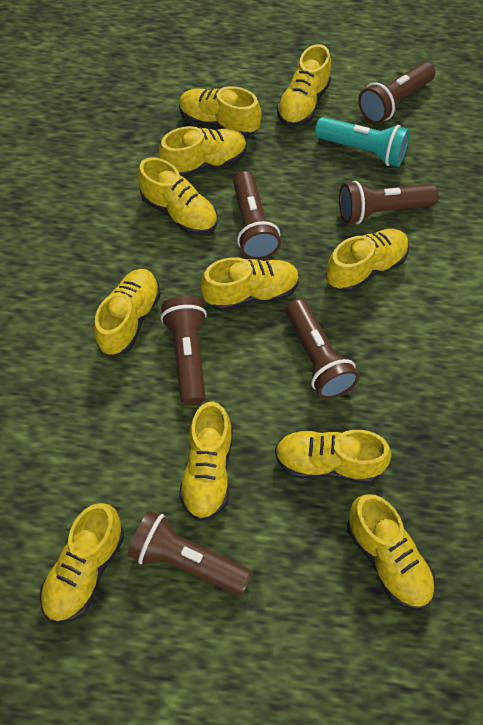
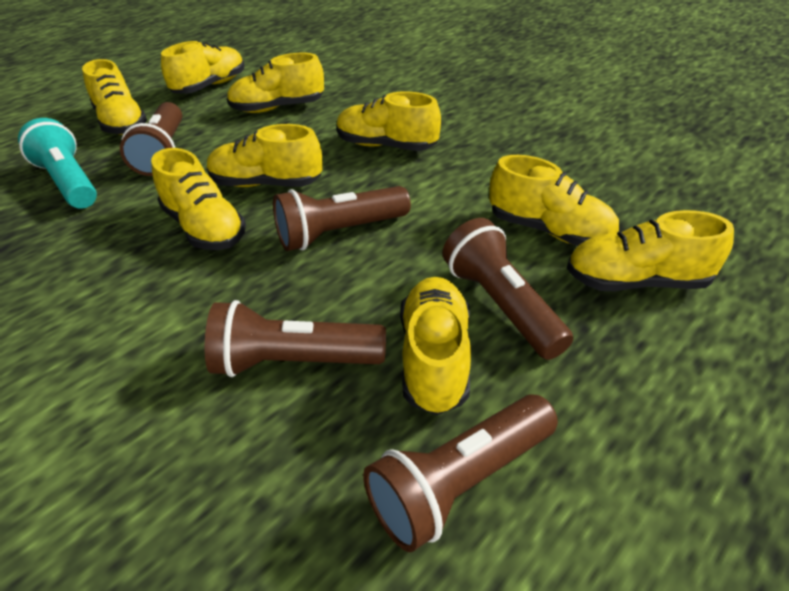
brown flashlight: [128,510,252,596] [161,295,207,405] [233,171,281,260] [286,299,359,399] [339,181,438,224] [358,62,435,124] = 6 -> [120,102,182,176] [205,300,386,377] [273,186,411,251] [363,395,558,552] [443,218,573,360] = 5
yellow shoe: [40,503,124,623] [94,269,161,355] [138,157,217,235] [159,126,247,178] [179,86,261,137] [179,401,233,521] [201,257,299,311] [275,430,391,483] [277,44,331,127] [326,229,409,292] [347,494,436,610] = 11 -> [82,59,147,135] [151,148,246,250] [161,41,245,94] [207,124,323,187] [227,53,324,113] [337,91,441,151] [400,277,471,415] [489,155,619,246] [567,210,734,291] = 9

